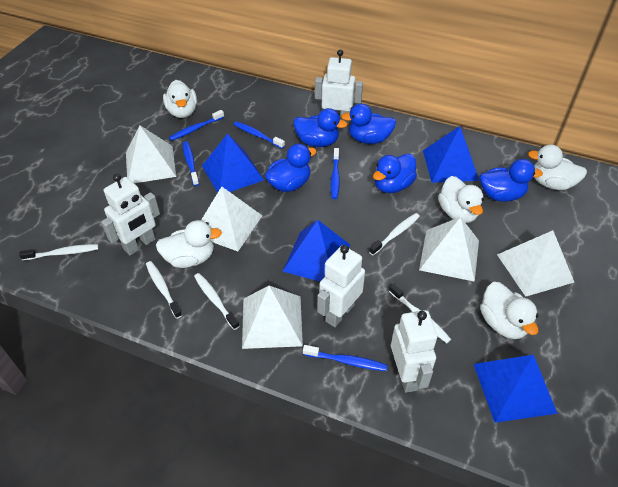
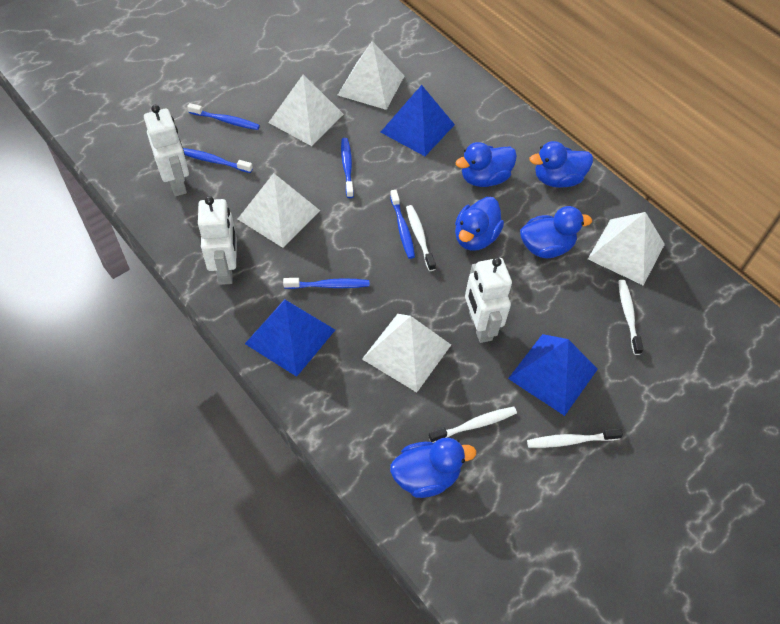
blue pyramid: [202,133,264,193] [282,220,350,281] [423,126,479,183] [474,355,558,423] = 4 -> [245,299,335,377] [381,85,455,156] [508,334,598,416] = 3
white duck: [156,220,222,268] [163,80,197,118] [438,176,484,223] [480,282,538,339] [528,145,587,190] = 5 -> none = 0
white robot: [101,174,160,255] [315,50,363,124] [317,245,365,327] [391,310,437,393] = 4 -> [144,105,189,196] [198,196,236,285] [465,257,512,343] = 3
white toothbrush: [19,244,99,260] [146,261,182,319] [194,273,239,330] [369,213,420,255] [389,284,451,343] = 5 -> [406,205,436,271] [428,407,517,443] [527,429,623,448] [618,280,644,355] = 4

